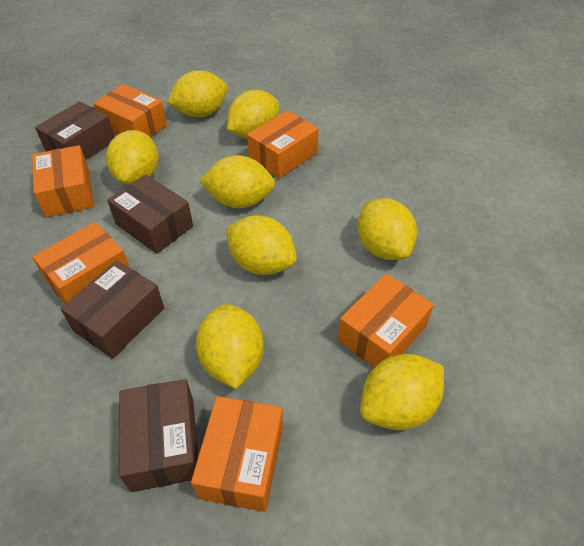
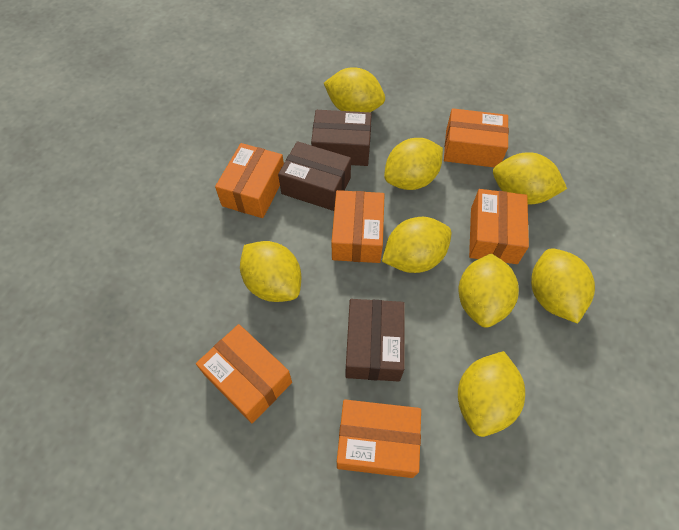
brown box: [35,101,115,160] [60,261,164,359] [107,175,193,254] [119,379,198,492] = 4 -> [278,141,351,211] [311,110,372,166] [345,299,405,381] = 3

